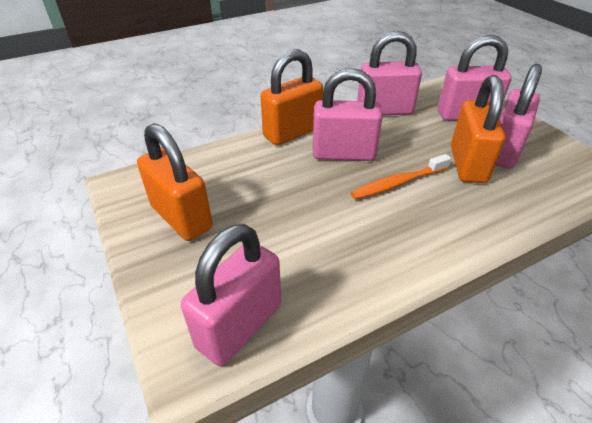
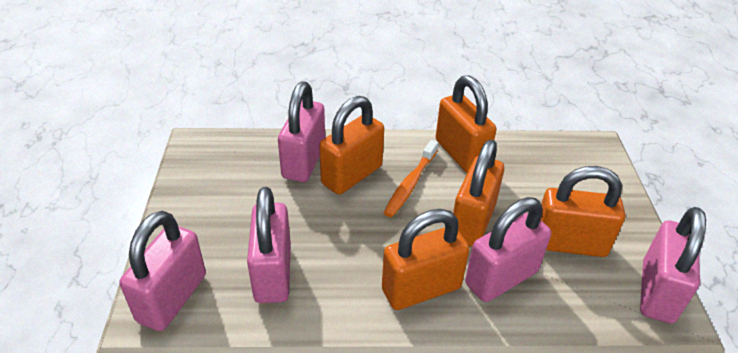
orange padlock: [137,123,213,241] [260,49,323,145] [451,75,505,183] = 3 -> [319,96,384,195] [382,209,470,310] [436,75,496,173] [453,140,504,247] [540,166,625,257] = 5

